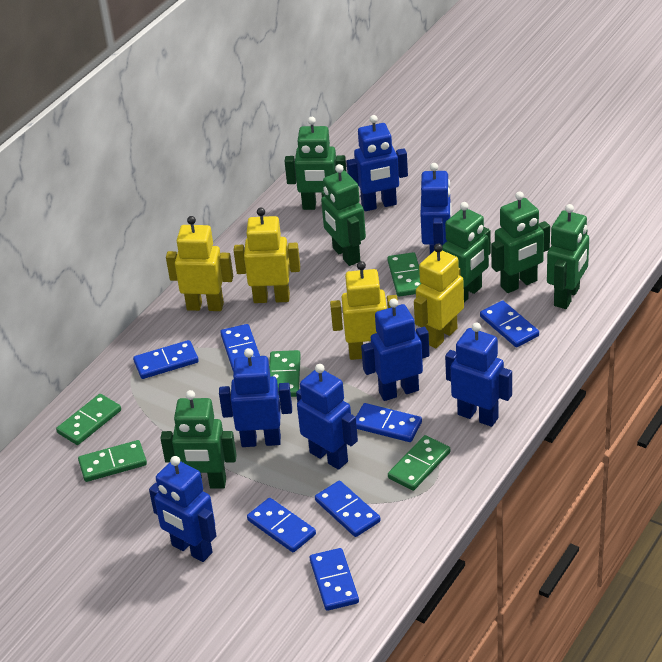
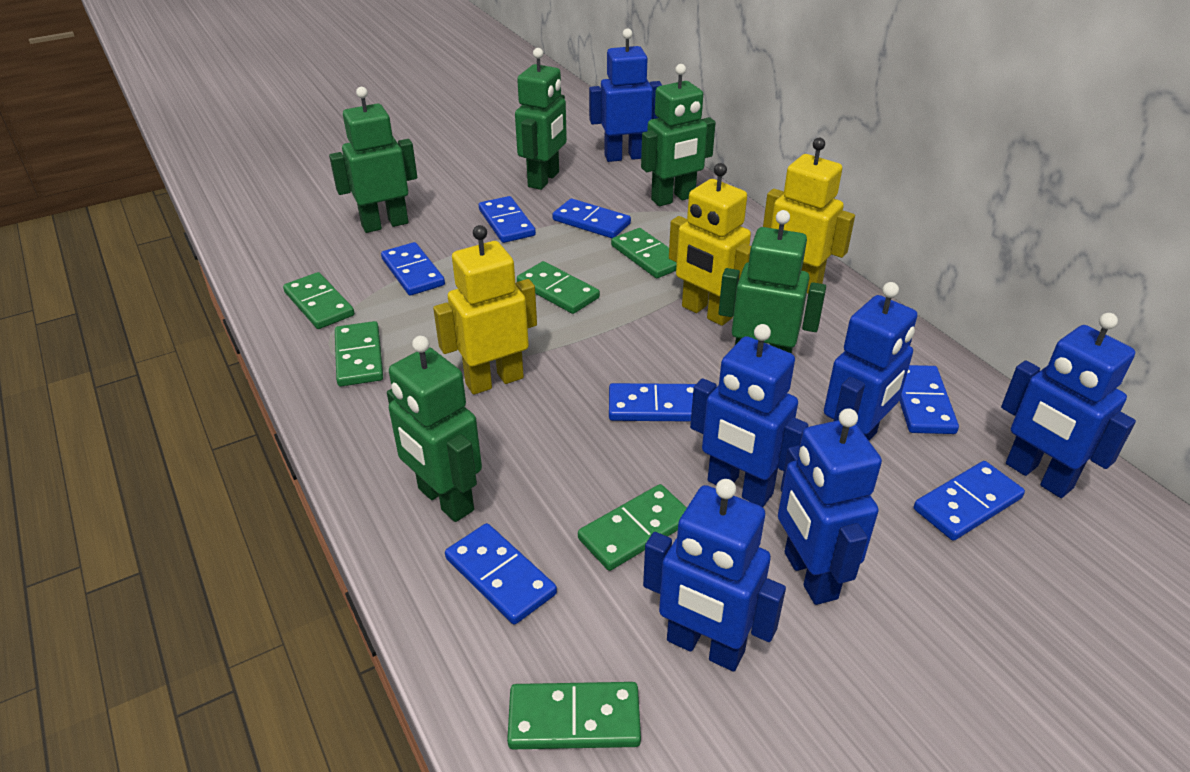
blue robot: [149,456,217,562] [219,348,292,447] [296,364,358,470] [346,115,408,211] [361,298,430,401] [421,163,452,254] [445,323,512,427] = 7 -> [589,29,662,162] [643,479,786,672] [690,324,808,507] [778,408,882,605] [824,282,917,440] [1001,313,1136,498] = 6
green domino: [56,394,121,445] [78,440,147,482] [269,350,301,397] [387,252,421,297] [388,435,450,491] = 5 -> [283,272,354,329] [335,321,383,386] [507,682,641,749] [517,261,600,314] [578,484,687,571] [611,228,677,278] = 6
green robot: [160,390,237,489] [285,117,347,210] [321,164,366,266] [442,202,491,302] [491,191,550,293] [547,204,589,309] = 6 -> [329,87,417,233] [387,336,482,522] [515,48,567,190] [641,64,716,206] [718,210,826,354] = 5
yellow robot: [166,216,233,311] [234,207,300,303] [330,261,398,360] [414,244,464,349] = 4 -> [433,225,537,395] [669,163,751,326] [763,138,855,293] = 3

